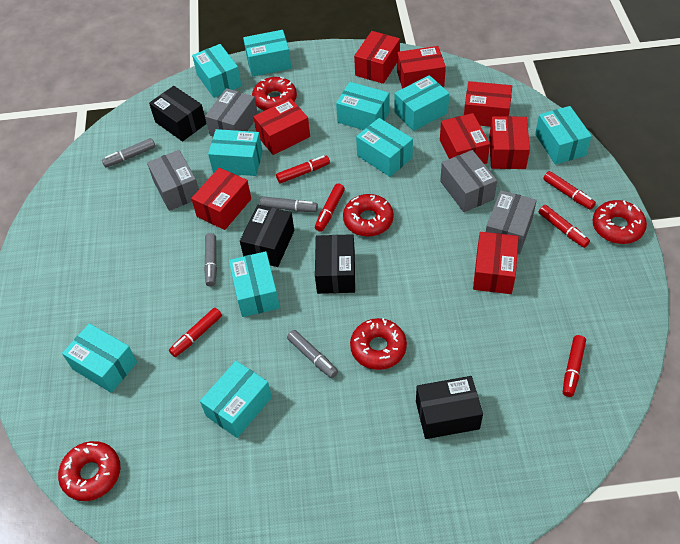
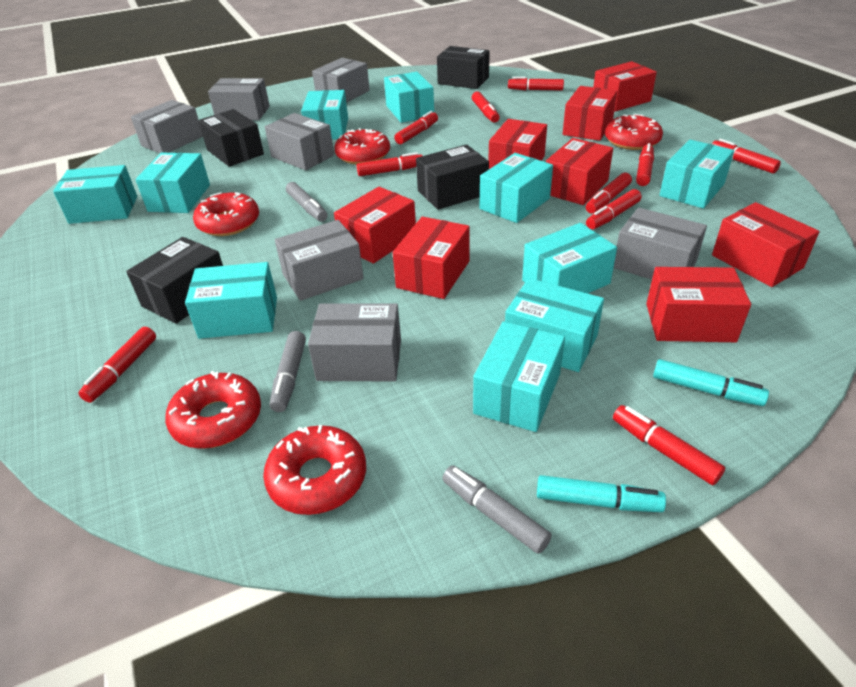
grey box: [147,150,199,211] [205,88,258,136] [440,150,497,212] [486,190,537,254] = 4 -> [131,100,203,153] [208,78,270,120] [265,113,334,170] [275,220,364,301] [308,303,401,381] [312,58,370,103] [614,207,707,280] = 7
grey marker: [102,138,155,167] [204,233,217,287] [260,196,318,212] [287,330,338,378] = 4 -> [270,331,306,412] [286,182,328,222] [442,465,552,554] = 3
red marker: [169,308,222,357] [276,155,330,183] [315,184,345,232] [539,205,590,248] [543,171,596,210] [563,335,586,397] = 6 -> [78,327,156,403] [357,152,423,176] [394,111,438,144] [472,91,500,123] [508,77,564,90] [586,173,632,214] [586,189,642,230] [613,405,725,485] [636,143,654,186] [712,139,781,174] = 10
turquoise marker: none = 0 -> [537,475,666,512] [653,359,769,406] = 2

